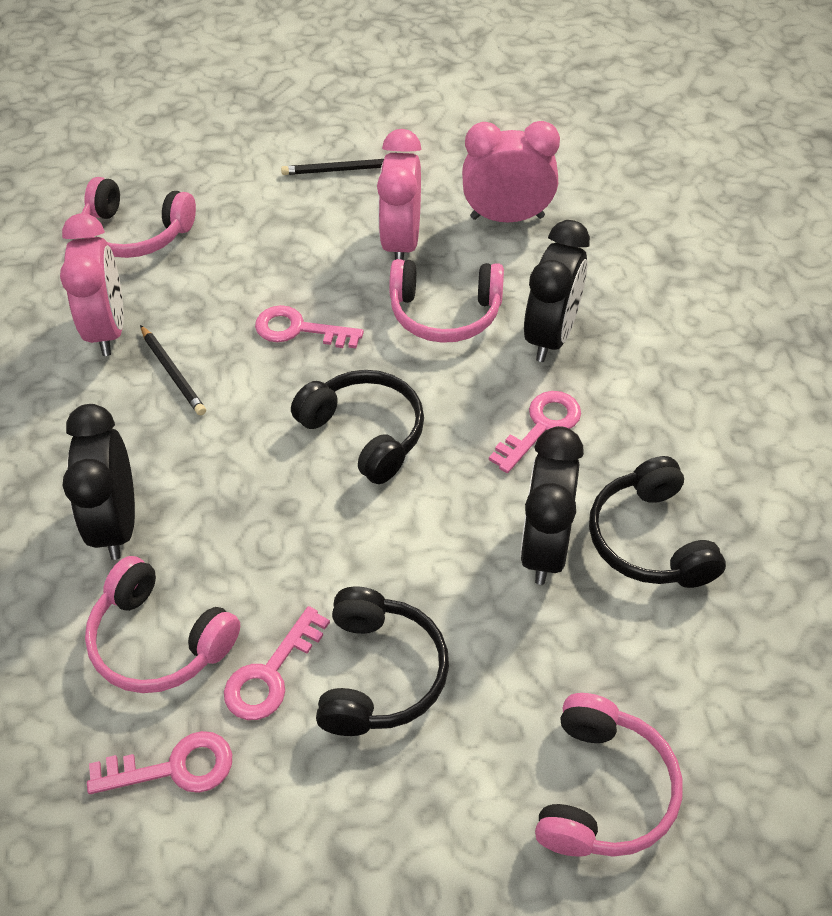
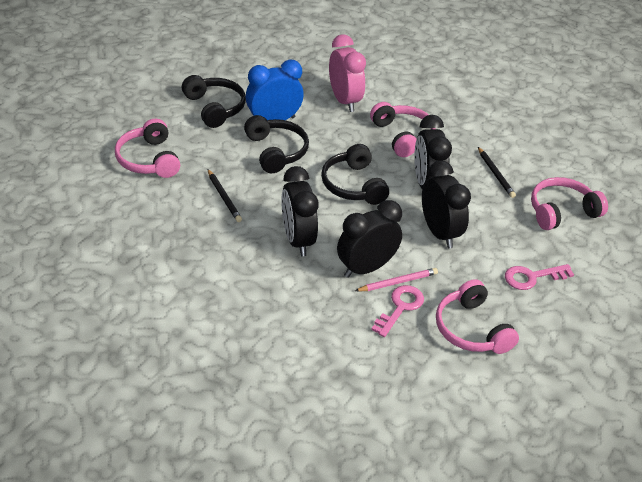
black clock: [62,404,135,560] [520,426,584,585] [524,220,590,362] = 3 -> [281,166,319,256] [337,200,402,278] [414,115,452,189] [422,161,471,248] = 4
blue clock: none = 0 -> [246,60,304,120] = 1
pink clock: [60,214,124,356] [377,129,421,260] [462,121,560,222] = 3 -> [329,34,366,112] = 1
pink key: [87,731,232,794] [224,606,330,720] [255,305,364,348] [489,391,581,473] = 4 -> [371,285,424,337] [505,264,574,290] = 2
pink pencil: none = 0 -> [355,268,438,292] = 1

